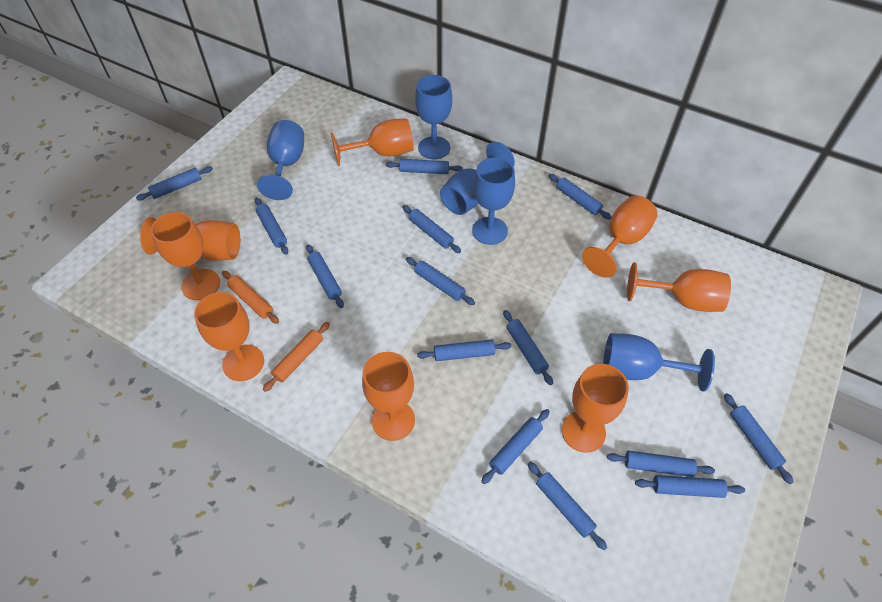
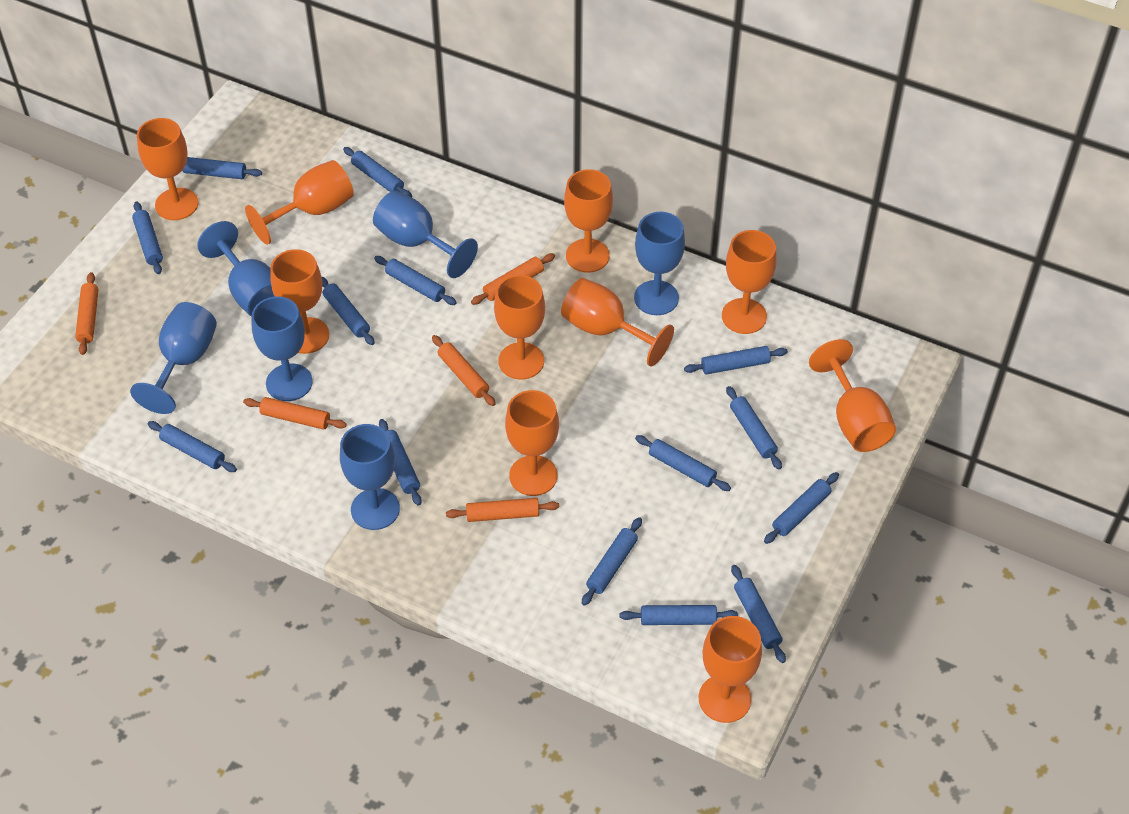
blue goblet: [257,120,304,200] [415,75,452,159] [440,142,515,215] [472,158,515,245] [603,333,715,392] = 5 -> [130,302,217,414] [197,221,275,317] [252,297,313,401] [340,424,400,530] [373,191,478,278] [634,212,685,315] = 6
orange goblet: [140,217,240,261] [151,212,220,300] [194,292,264,381] [331,118,414,166] [362,352,415,441] [562,364,629,453] [582,196,658,278] [627,262,731,312] = 8 -> [137,118,198,220] [245,160,354,245] [270,249,329,354] [494,275,545,379] [505,390,559,496] [561,278,674,367] [564,169,613,273] [699,616,762,723] [722,230,777,334] [809,339,896,452] = 10
orange rolling pin: [222,271,279,324] [263,322,330,392] = 2 -> [75,272,99,355] [243,397,347,430] [432,335,496,406] [446,498,559,522] [471,253,555,305] = 5

